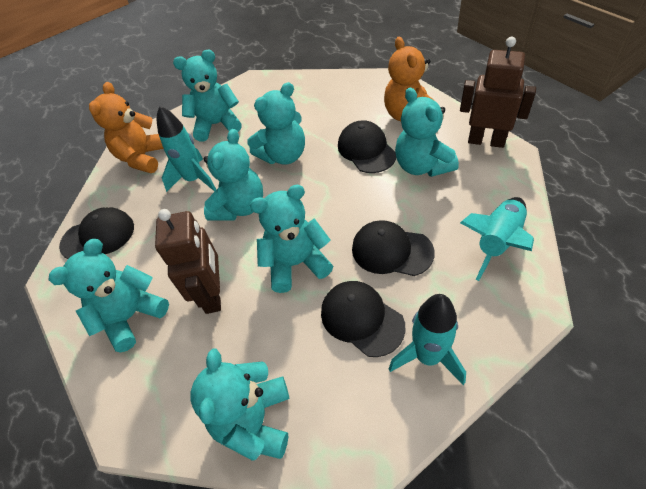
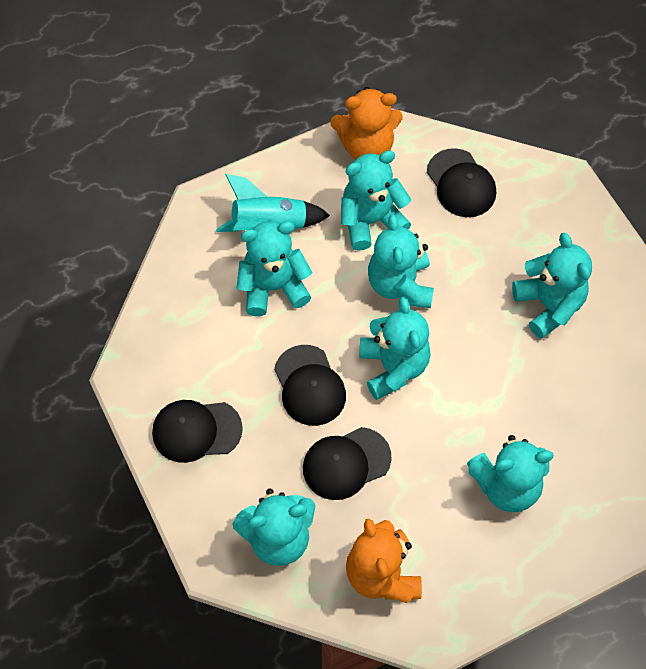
brown robot: [155,209,221,314] [460,37,536,148] = 2 -> none = 0
turquoise rocket: [157,106,216,192] [389,294,466,385] [460,197,534,281] = 3 -> [216,174,330,232] = 1

